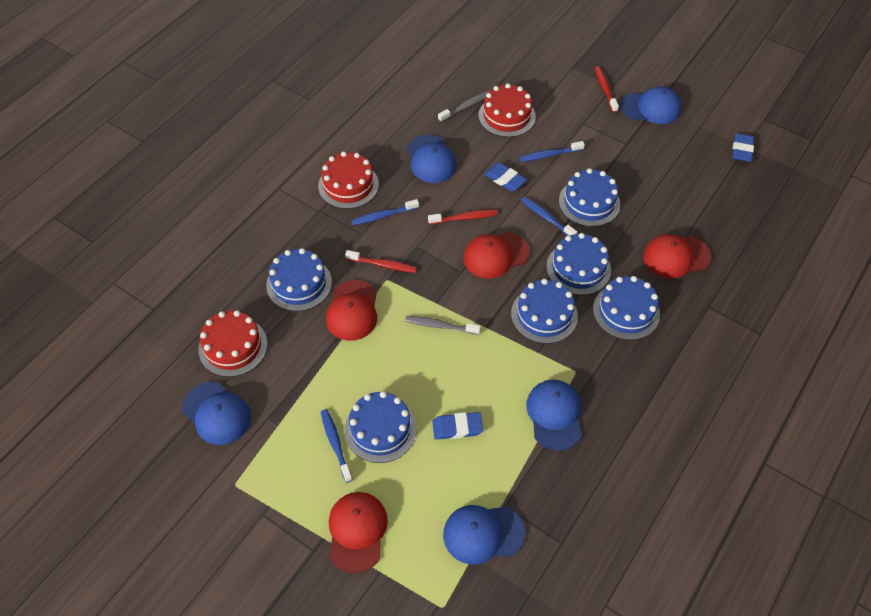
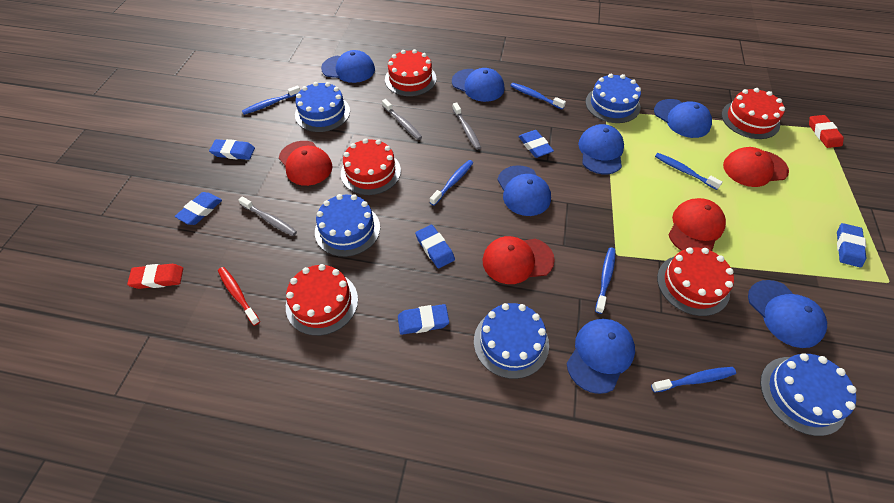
blue cake: [266,248,332,311] [344,391,417,463] [511,279,578,344] [546,233,611,295] [559,168,620,227] [593,276,660,340] = 6 -> [295,82,350,132] [315,194,380,257] [474,303,549,379] [585,74,641,123] [760,353,856,436] = 5
blue cap: [182,382,251,445] [407,135,457,183] [443,505,525,565] [526,380,581,451] [621,86,681,124] = 5 -> [321,50,375,83] [452,68,505,102] [497,165,551,216] [566,319,635,394] [578,124,624,174] [654,99,712,138] [748,280,827,348] = 7
blue eraser: [432,412,483,440] [484,162,527,192] [732,133,754,162] = 3 -> [175,192,222,225] [209,139,255,160] [398,304,449,335] [415,225,455,268] [518,130,554,158] [837,223,866,267] = 6
blue toothbrush: [321,409,353,483] [351,199,419,225] [519,141,585,162] [521,196,578,236] = 4 -> [242,85,300,115] [430,160,473,206] [510,83,566,109] [595,247,615,314] [651,367,736,393] [655,153,723,190] = 6
grey toothbrush: [405,316,481,335] [438,91,489,122] = 2 -> [238,196,297,236] [382,99,422,140] [452,102,481,150] = 3
red cake: [199,310,267,377] [318,151,379,209] [478,83,536,137] = 3 -> [286,264,358,336] [341,138,401,195] [385,49,437,96] [657,247,734,316] [721,88,785,139] = 5
red eraser: none = 0 -> [127,264,183,289] [809,115,844,148] = 2
red toothbrush: [345,250,417,273] [428,210,498,224] [595,66,619,113] = 3 -> [218,267,260,326] = 1

